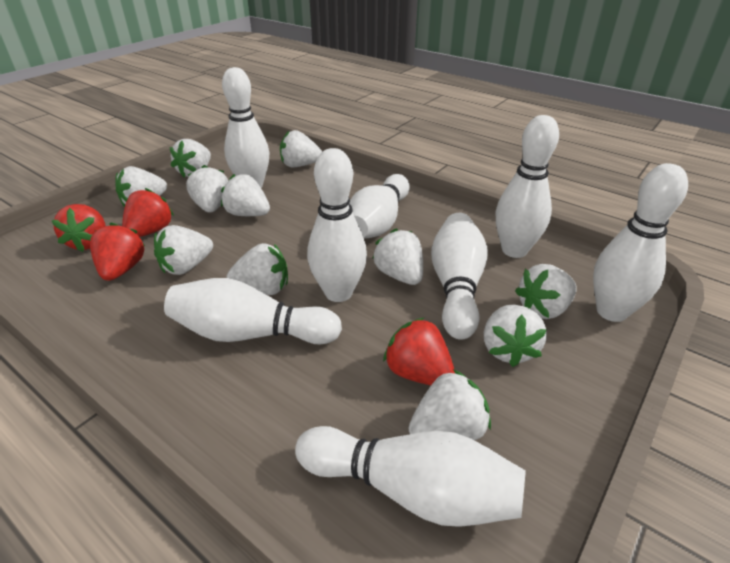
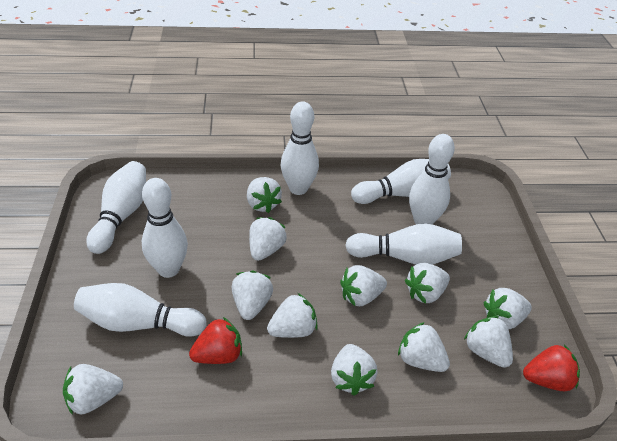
red strawberry: [51,204,105,252] [90,223,145,281] [122,188,174,237] [383,318,455,385] = 4 -> [189,317,242,364] [523,345,580,391] = 2
white bowling pin: [164,278,342,344] [222,67,269,188] [295,426,526,527] [307,148,367,302] [349,174,410,239] [431,213,488,340] [496,115,559,258] [593,163,688,322] = 8 -> [74,283,207,337] [86,161,146,254] [142,178,188,278] [281,101,319,195] [345,223,462,264] [351,159,451,204] [409,134,455,225] = 7

